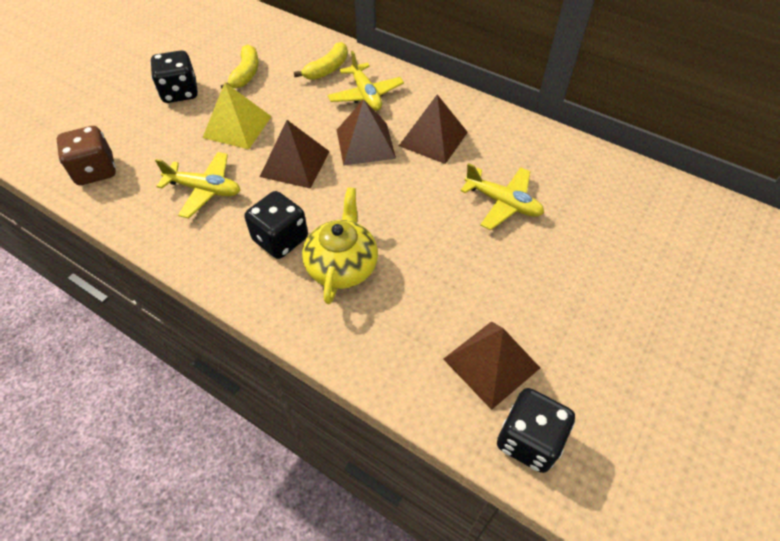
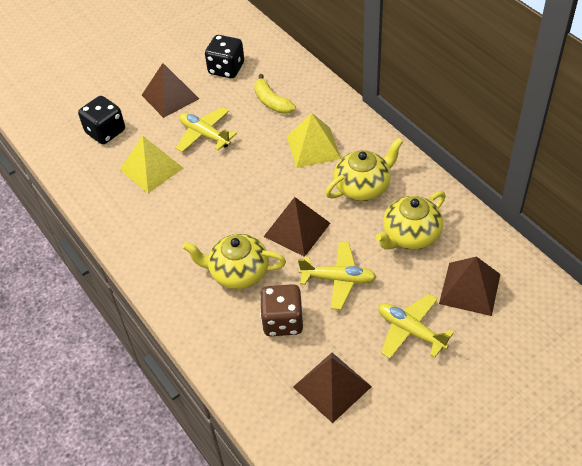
black dice: [150,50,198,103] [245,191,308,259] [497,388,575,473] = 3 -> [78,96,125,144] [205,35,244,78] = 2
yellow banana: [221,44,259,88] [294,42,348,80] = 2 -> [254,74,296,114] = 1
yellow pyramid: [203,83,272,149] = 1 -> [120,136,183,193] [287,113,341,168] = 2
yellow teapot: [302,187,378,304] = 1 -> [183,234,286,289] [325,138,403,201] [375,191,446,249] = 3

